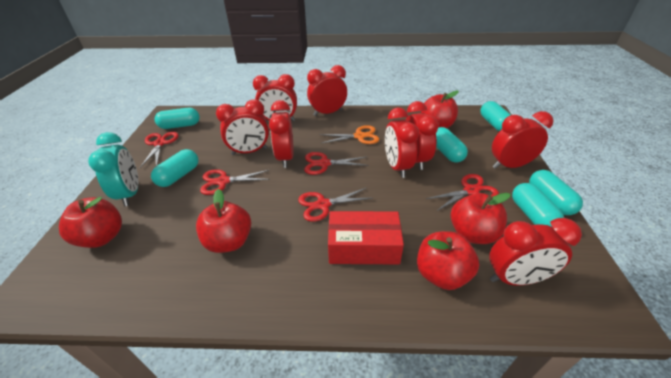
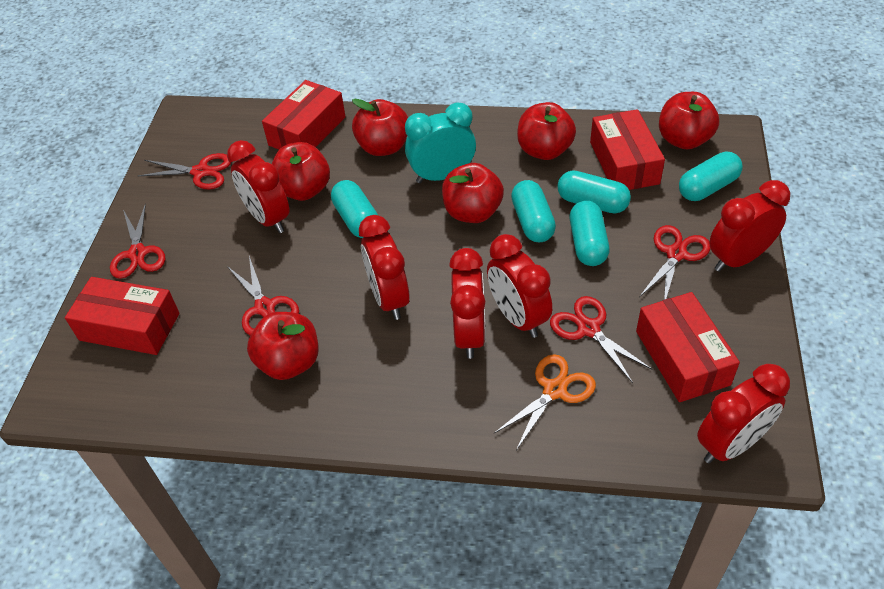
red apple: [59,197,122,248] [196,189,251,253] [417,231,479,290] [421,91,459,128] [451,193,511,244] = 5 -> [247,312,318,380] [272,142,330,201] [352,99,408,156] [442,163,504,223] [517,102,576,160] [659,92,719,149] = 6
red box: [328,211,404,264] = 1 -> [65,277,180,355] [262,80,346,149] [590,109,665,190] [636,292,740,402] = 4
red clock: [216,99,269,155] [253,74,297,122] [269,100,294,168] [307,65,347,116] [385,108,419,178] [406,101,439,170] [490,218,582,286] [492,111,554,169] = 8 -> [227,140,290,233] [359,215,410,320] [449,248,486,359] [487,234,552,338] [697,364,790,464] [709,180,790,272] = 6
turquoise capsule: [151,149,198,187] [154,108,200,129] [436,127,468,163] [480,101,511,131] [512,183,564,227] [529,170,583,215] = 6 -> [331,180,378,238] [511,180,556,242] [557,170,631,213] [570,201,609,266] [679,151,743,201] = 5

